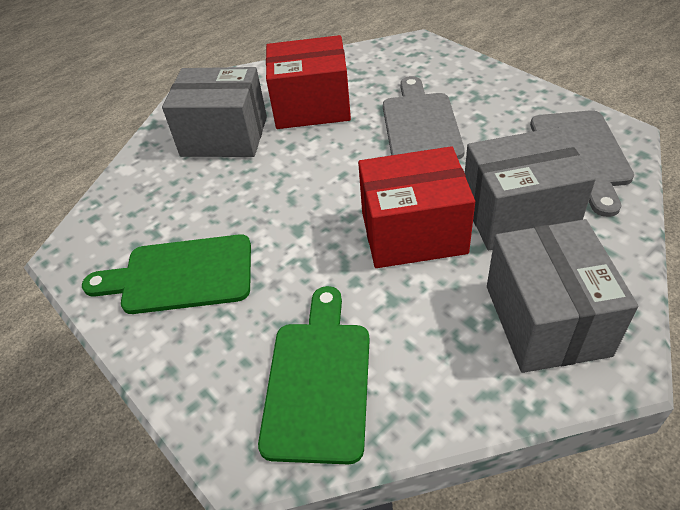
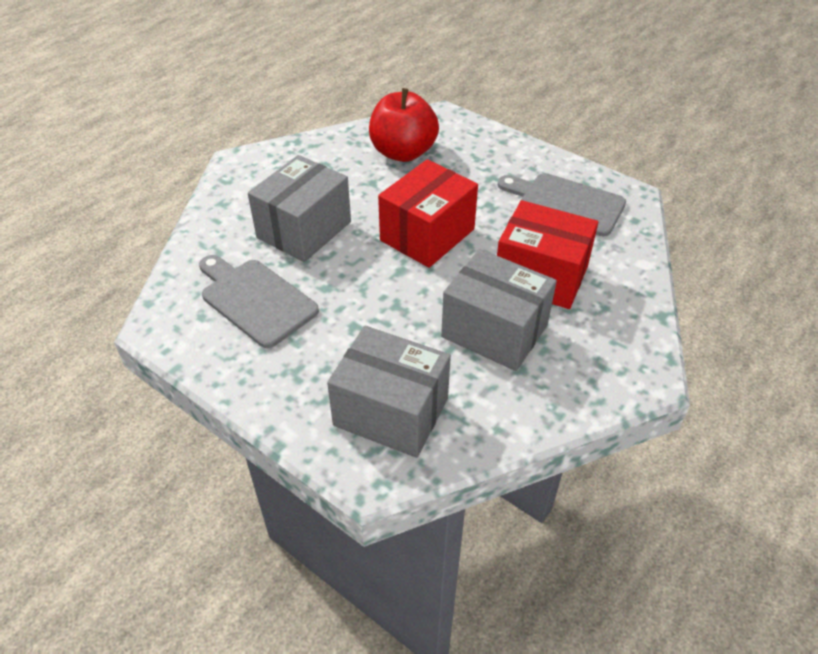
green cutting board: [82,234,251,314] [258,286,370,465] = 2 -> none = 0
red apple: none = 0 -> [369,88,439,162] = 1

